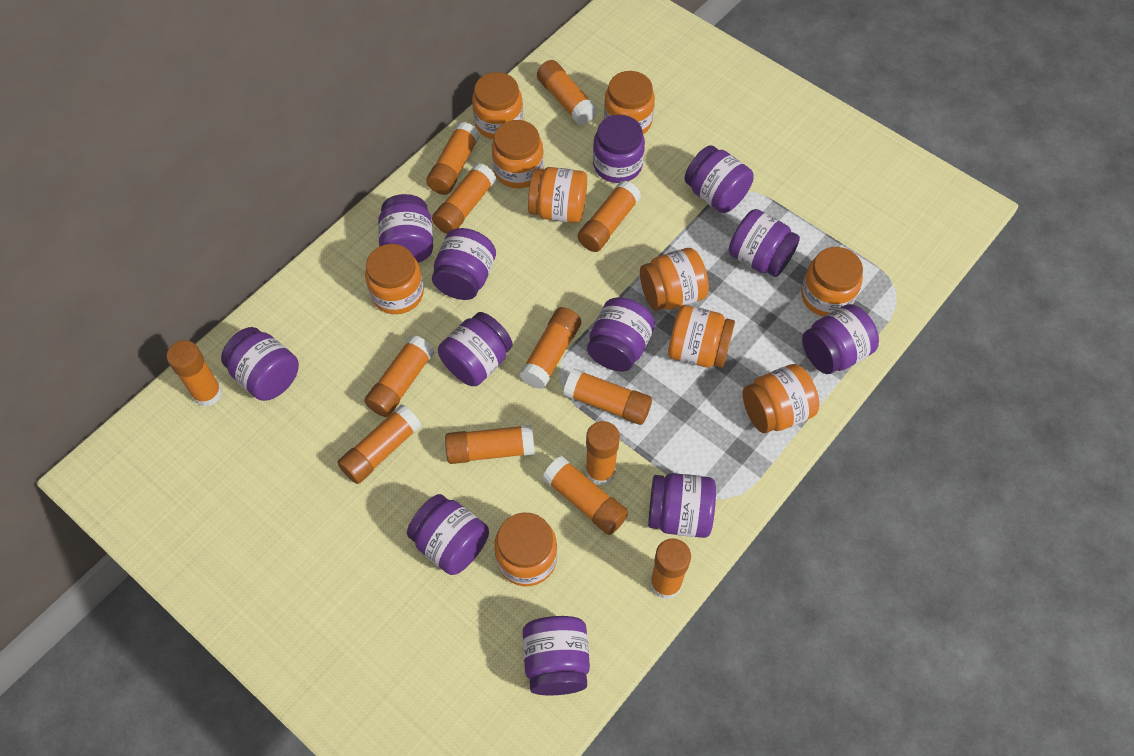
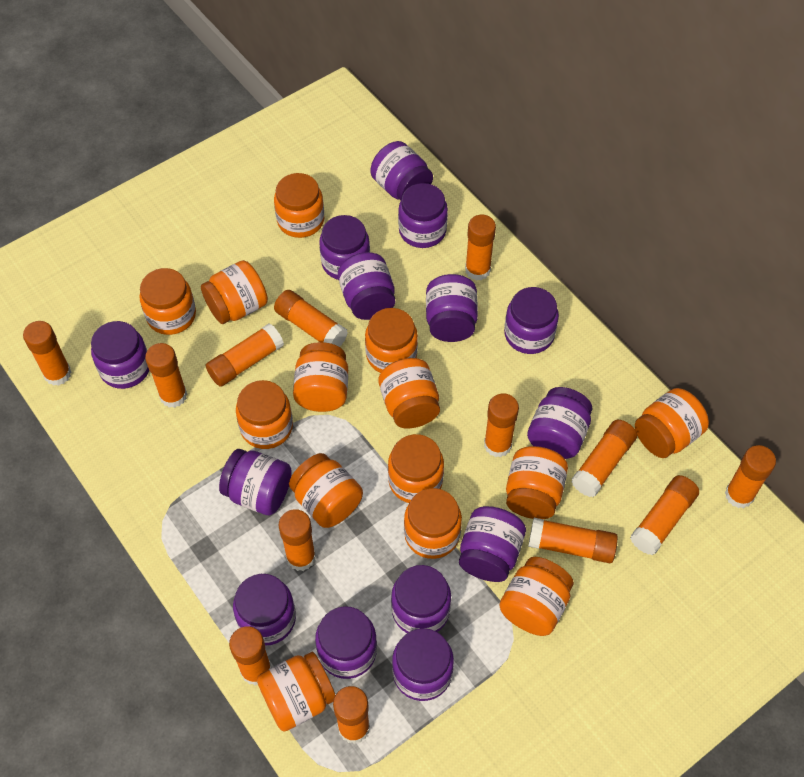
orange jar: [365,244,424,314] [472,72,523,140] [492,120,544,188] [494,513,557,586] [528,167,587,223] [604,71,655,134] [640,248,709,311] [668,305,735,368] [743,364,819,433] [801,247,863,317] = 10 -> [139,268,196,335] [201,260,268,324] [236,380,293,449] [257,652,335,732] [274,173,324,238] [289,453,363,528] [293,342,348,412] [365,308,418,373] [378,358,440,428] [388,434,444,503] [404,488,462,559] [499,557,574,636] [506,446,568,519] [635,388,709,458] = 14
purple jar: [221,327,299,401] [378,194,433,263] [407,494,489,575] [432,228,496,300] [438,312,512,386] [523,616,590,696] [587,297,655,372] [593,115,645,183] [648,473,716,538] [684,145,754,213] [729,209,800,277] [802,304,879,374] = 12 -> [91,321,149,389] [219,449,292,515] [233,574,296,646] [315,606,377,679] [319,215,370,280] [338,252,395,320] [370,141,433,201] [391,565,451,633] [392,628,454,701] [398,183,448,248] [426,274,478,342] [459,506,526,582] [504,287,559,354] [527,387,592,459] = 14

